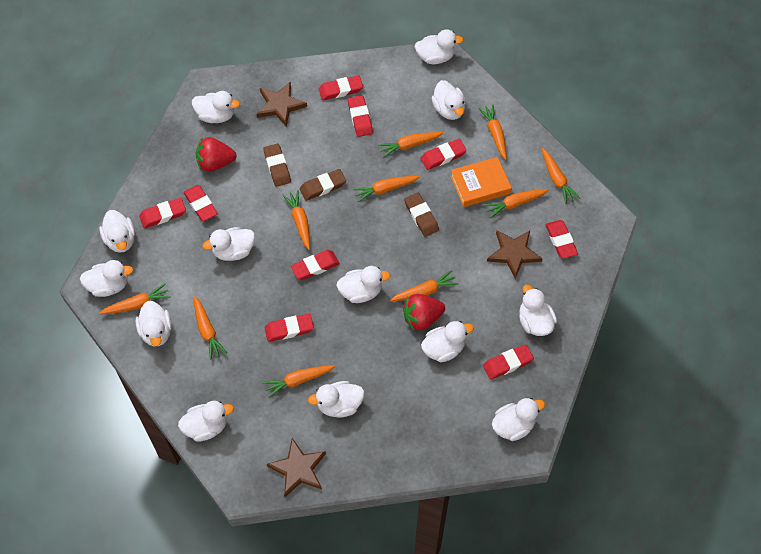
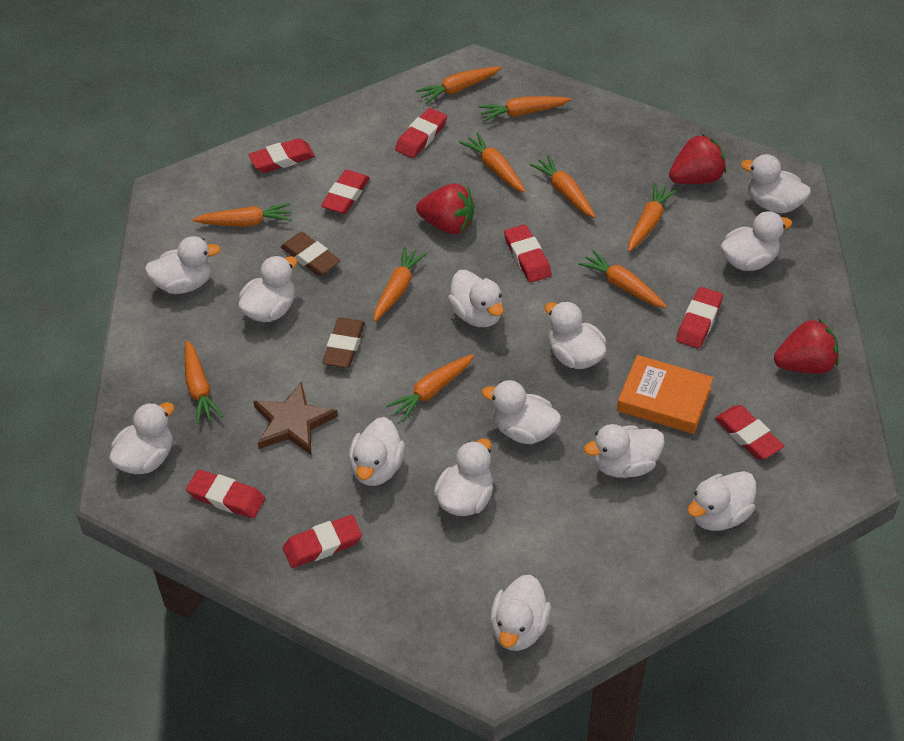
brown eraser: [263,144,291,187] [300,169,346,201] [404,192,439,237] = 3 -> [280,232,341,276] [322,317,365,368] = 2
brown star: [257,82,307,127] [267,438,326,497] [487,230,543,279] = 3 -> [253,381,338,455] = 1
red eraser: [139,198,186,228] [184,185,218,221] [265,314,314,342] [291,250,340,280] [319,75,363,100] [348,95,373,137] [420,139,467,170] [483,344,534,380] [545,220,578,259] = 9 -> [186,469,265,518] [248,138,315,173] [283,515,362,568] [321,170,370,214] [395,108,447,158] [504,224,552,283] [676,287,723,349] [715,405,784,460] = 8
red strawberry: [196,137,236,172] [403,294,445,330] = 2 -> [416,184,474,234] [669,134,726,184] [774,319,839,374] = 3

